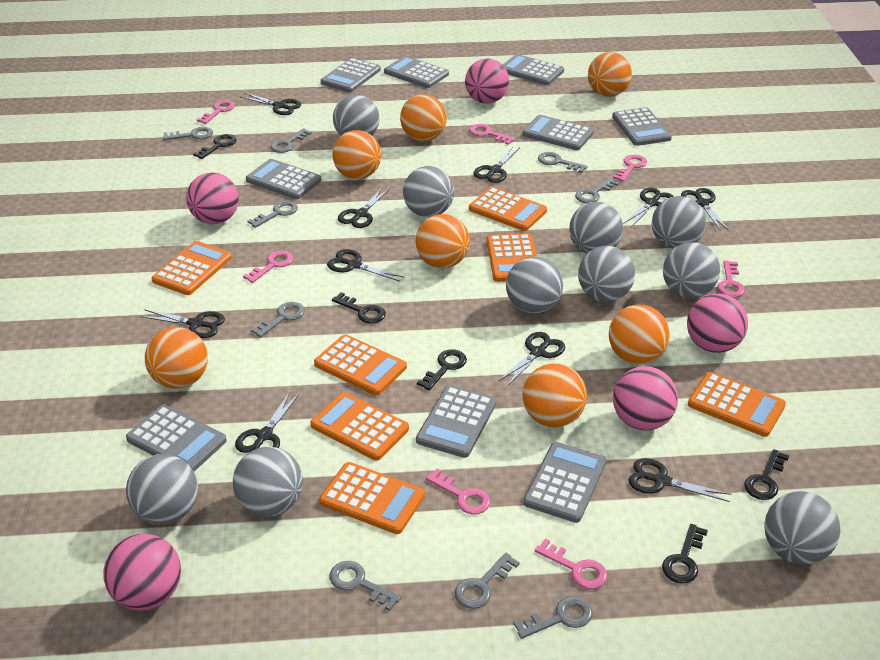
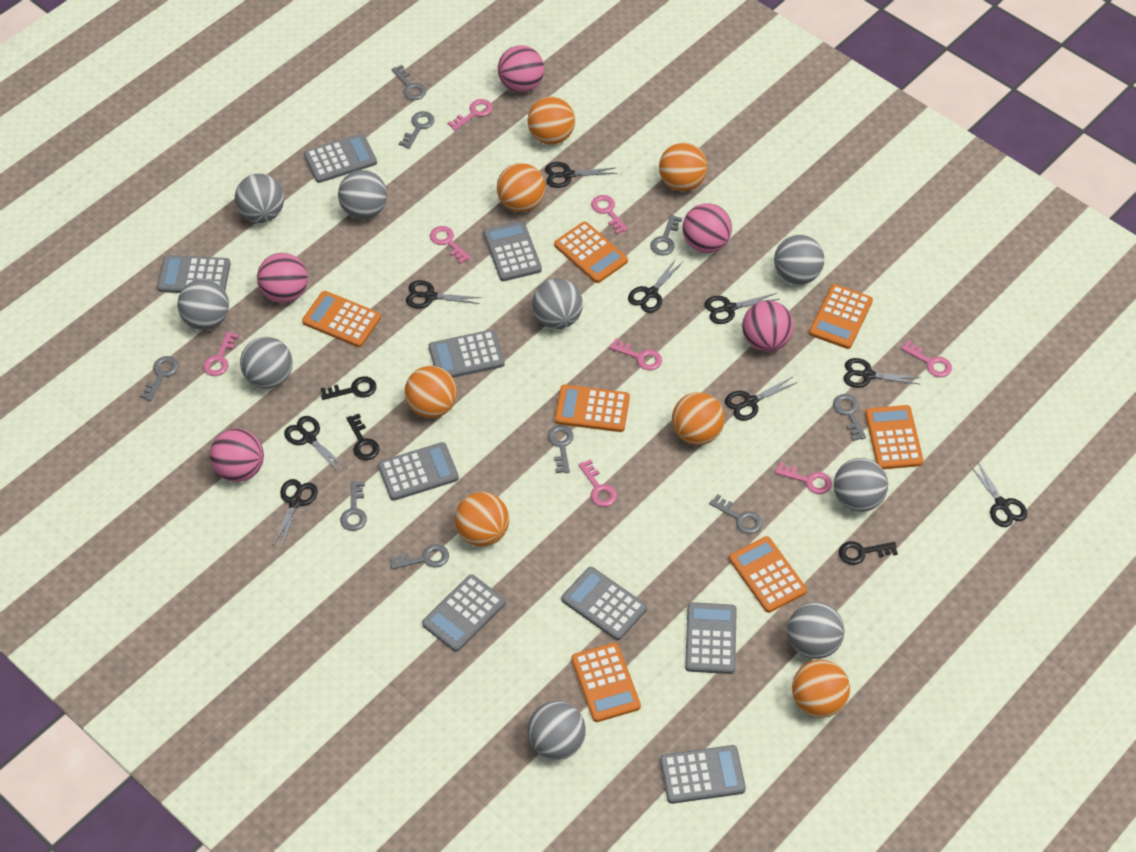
black key: [193,134,236,159] [332,292,386,324] [417,349,467,390] [662,524,708,583] [744,449,789,500] = 5 -> [321,376,377,400] [346,414,379,460] [839,541,898,565] = 3
black scissors: [140,309,225,338] [235,392,299,453] [241,93,301,115] [327,249,405,282] [338,187,390,228] [473,146,519,183] [498,332,565,386] [623,188,674,227] [629,458,731,502] [681,188,729,231] = 10 -> [273,479,318,547] [284,416,346,473] [406,280,481,308] [545,162,617,188] [628,259,683,313] [704,293,779,324] [725,377,798,421] [843,358,921,388] [969,461,1027,527] = 9
grey ball: [126,454,198,525] [233,446,303,517] [333,95,379,135] [403,166,454,217] [506,257,563,314] [569,202,623,254] [578,246,635,302] [652,196,706,249] [663,242,720,298] [764,491,840,565] = 10 -> [177,279,229,330] [235,174,284,223] [240,337,293,389] [338,170,387,219] [527,701,586,760] [532,278,583,329] [774,235,824,285] [787,602,844,659] [834,458,888,512] = 9
pink key: [197,100,235,124] [243,251,293,283] [426,468,491,515] [469,124,515,145] [535,539,607,589] [613,155,647,182] [717,260,745,298] = 7 -> [203,331,239,376] [430,226,471,264] [448,99,493,131] [578,459,617,507] [591,195,628,234] [609,338,662,370] [775,462,832,494] [901,340,952,377] = 8

